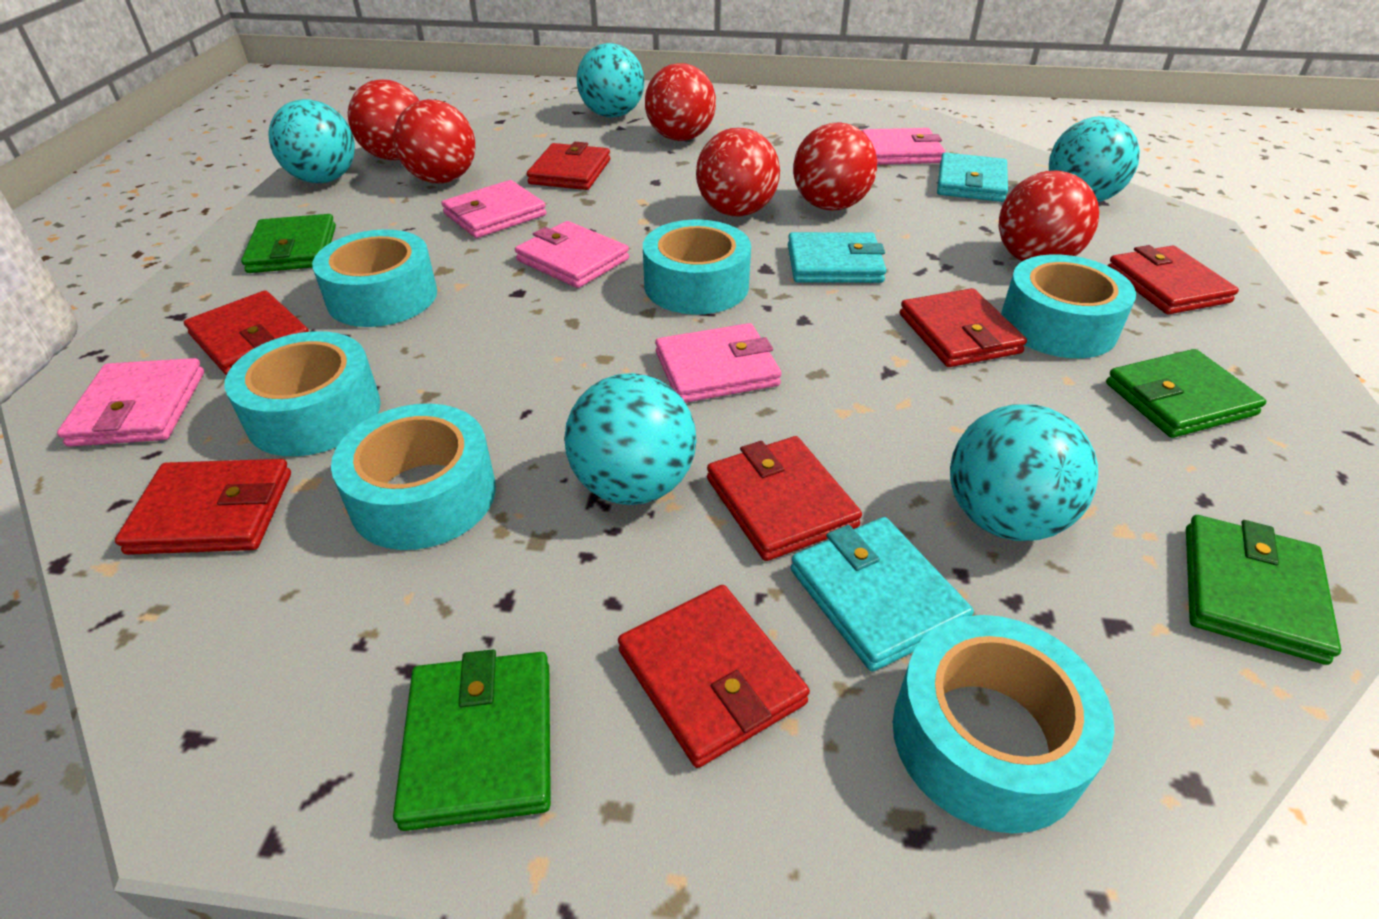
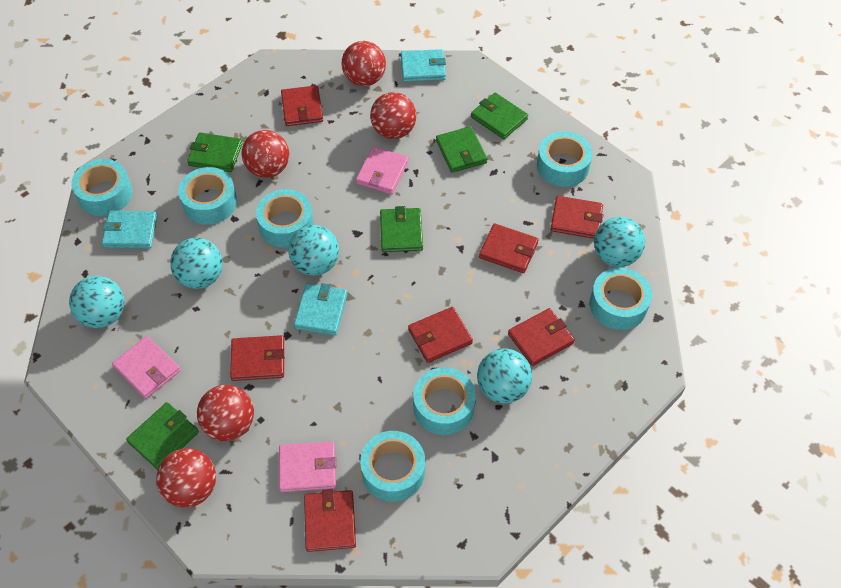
green wallet: [241,214,336,273] [393,649,551,831] [1106,349,1266,438] [1186,515,1341,665] = 4 -> [126,402,199,470] [187,132,243,172] [380,206,423,252] [436,126,488,173] [471,93,528,139] = 5
pink wallet: [57,358,204,447] [441,180,546,238] [515,221,629,288] [655,323,781,403] [862,128,945,165] = 5 -> [112,336,181,399] [279,441,337,492] [356,147,409,194] = 3
red ball: [348,79,419,160] [393,99,475,184] [645,63,716,141] [696,128,780,217] [793,122,877,211] [999,171,1099,261] = 6 -> [156,448,216,508] [197,385,254,441] [241,130,289,178] [342,41,386,86] [370,92,416,139] = 5
turquoise tape: [224,331,381,456] [312,229,437,327] [331,404,496,550] [643,220,751,314] [893,615,1115,833] [1001,254,1136,358] = 6 -> [71,159,132,216] [178,167,237,225] [256,189,314,248] [360,431,425,502] [413,367,476,435] [537,131,593,187] [590,267,652,330] = 7

